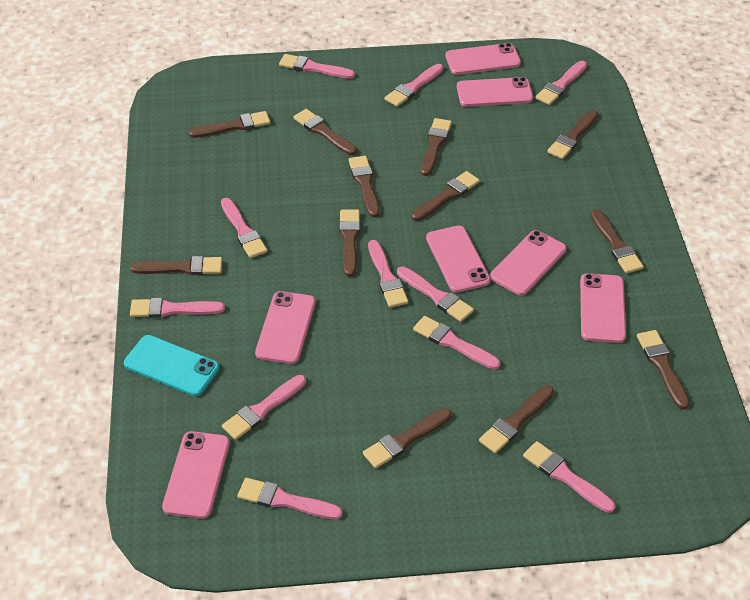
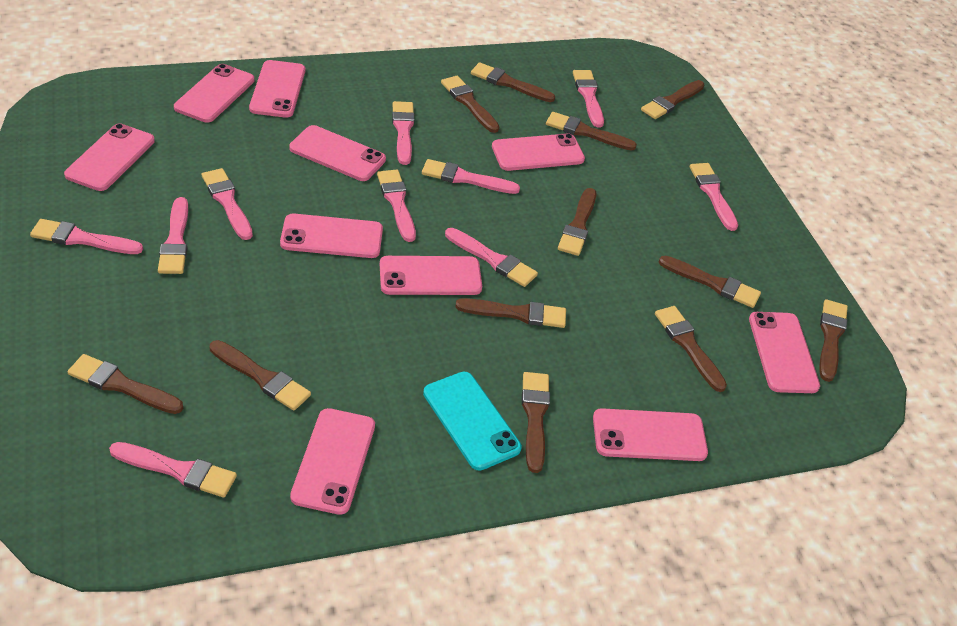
pink brush: [130,298,225,318] [221,198,267,258] [222,375,306,440] [237,478,343,520] [279,54,355,79] [368,240,408,308] [385,64,443,107] [397,266,474,322] [413,316,500,369] [523,441,615,513] [535,61,587,105] = 11 -> [30,219,143,254] [109,442,237,497] [158,197,188,274] [202,168,253,240] [377,170,416,242] [392,101,415,165] [422,159,520,194] [445,228,538,287] [573,70,604,127] [690,163,738,231] = 10
pink phone: [162,431,230,519] [255,291,316,364] [426,226,491,293] [445,43,521,75] [457,77,533,107] [490,230,566,296] [580,273,626,343] = 7 -> [64,123,155,191] [174,64,254,123] [249,60,305,118] [280,214,383,258] [289,125,386,181] [290,408,375,515] [380,256,482,295] [492,133,585,171] [593,408,708,461] [749,312,820,393] = 10

